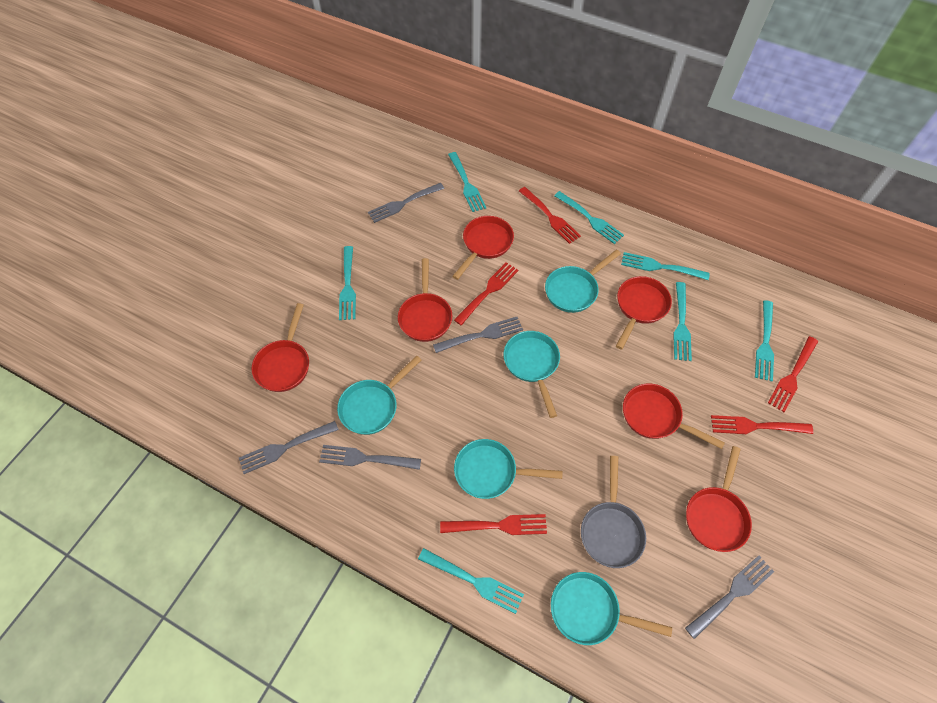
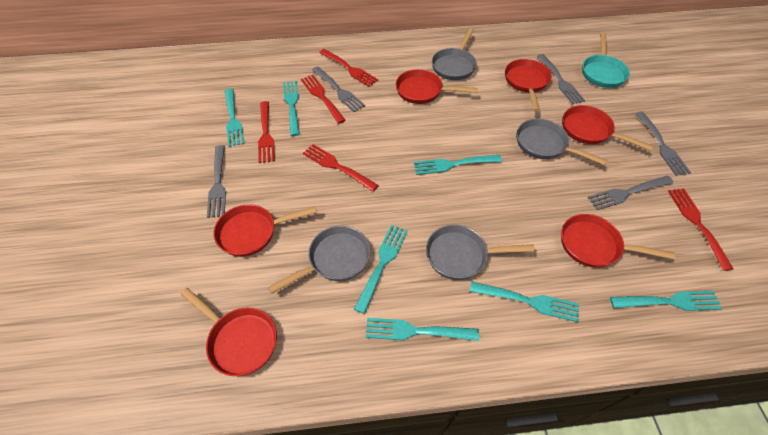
grey pan: [581,456,646,568] = 1 -> [268,226,370,293] [426,225,535,280] [432,28,477,80] [517,119,608,165] = 4
turquoise pan: [337,356,421,435] [454,439,563,499] [503,331,560,418] [545,249,621,313] [551,572,672,645] = 5 -> [582,32,630,88] = 1

